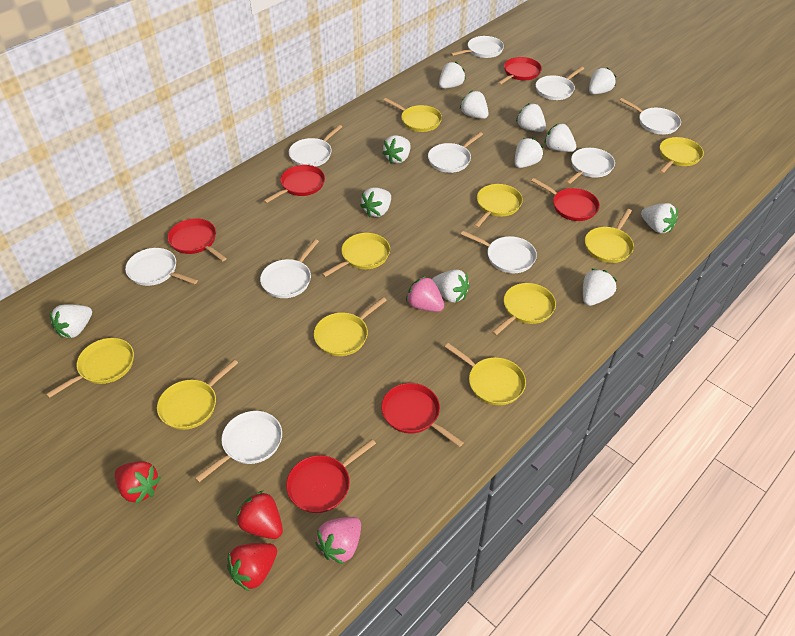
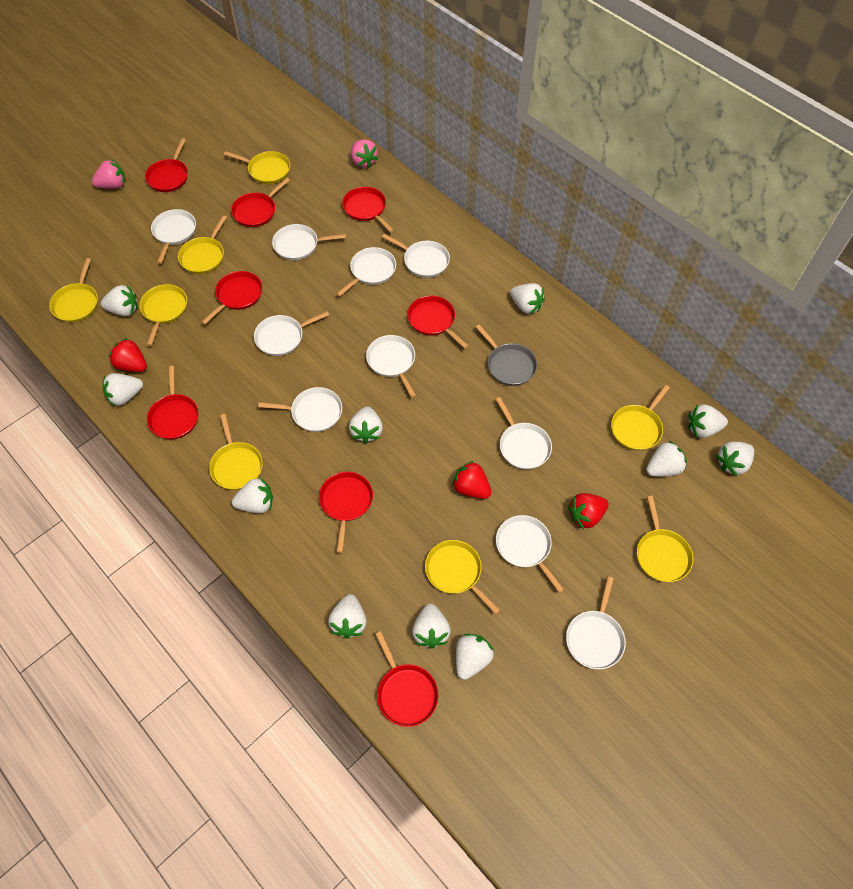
grey pan: none = 0 -> [475,324,537,386] = 1
red pan: [167,218,227,261] [263,165,325,203] [286,439,376,513] [381,383,464,447] [498,57,542,85] [531,178,600,221] = 6 -> [145,138,188,192] [147,366,199,440] [201,271,262,325] [231,178,290,227] [319,472,373,553] [342,187,394,233] [375,631,438,727] [407,295,469,349] = 8
white strawberry: [50,304,92,338] [360,187,391,217] [382,135,411,163] [432,269,470,303] [439,62,466,88] [460,90,489,119] [514,138,543,168] [516,103,546,132] [544,123,576,152] [583,269,617,306] [589,67,616,94] [641,203,678,233] = 12 -> [101,285,138,316] [103,373,143,406] [232,478,273,513] [328,594,367,639] [349,407,383,444] [412,604,451,648] [456,634,494,680] [510,283,545,314] [646,441,687,476] [688,404,728,438] [716,441,754,476] = 11
yellow pan: [46,338,134,398] [157,359,238,430] [314,297,387,356] [322,233,390,277] [384,98,442,132] [445,343,526,405] [474,184,523,228] [492,283,556,336] [585,209,634,263] [659,137,704,174] = 10 -> [49,258,98,323] [139,284,187,346] [178,215,227,274] [209,414,263,490] [224,151,290,184] [425,540,500,614] [611,385,670,451] [637,496,693,582] = 8

